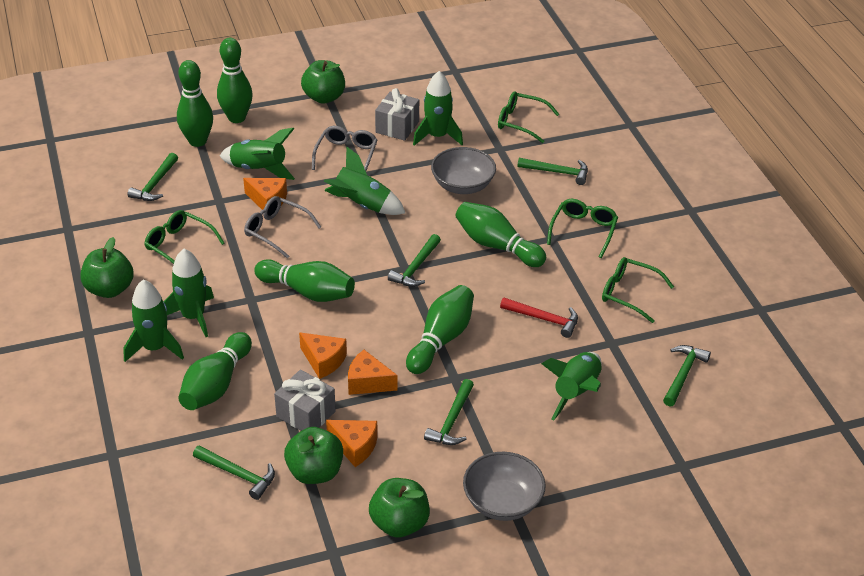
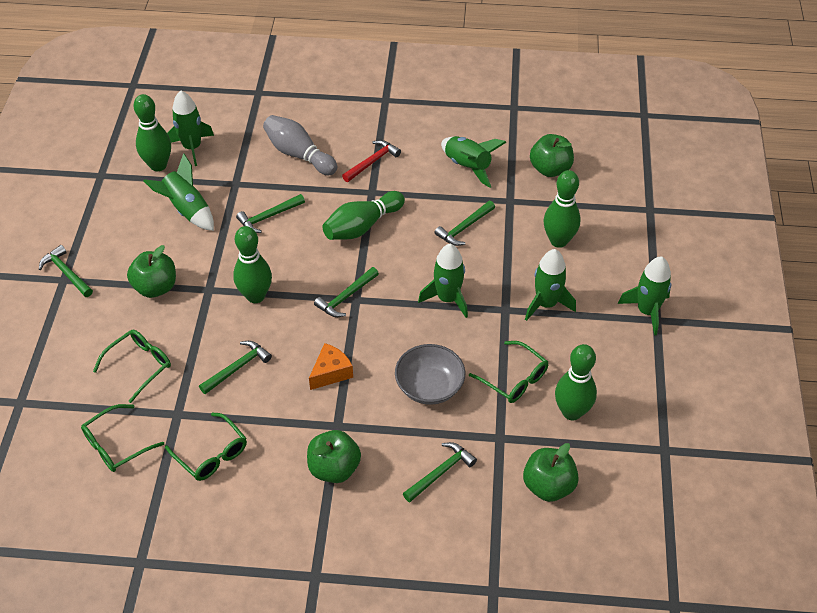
green bowling pin: [177,60,213,147] [178,332,252,410] [217,38,253,123] [254,259,355,302] [406,285,474,374] [455,202,546,267] = 6 -> [134,94,171,171] [233,226,272,303] [323,191,405,240] [544,170,581,248] [555,344,597,420] = 5
grey bowl: [431,147,496,194] [463,452,546,521] = 2 -> [395,344,465,405] = 1
grey bowling pin: none = 0 -> [263,115,337,175] = 1
grey gift: [274,369,336,431] [375,88,419,141] = 2 -> none = 0
grey glasses: [244,196,321,259] [312,126,377,171] = 2 -> none = 0
orange cheese: [243,178,287,210] [299,332,347,379] [326,420,378,467] [348,350,398,395] = 4 -> [309,343,353,390] = 1

